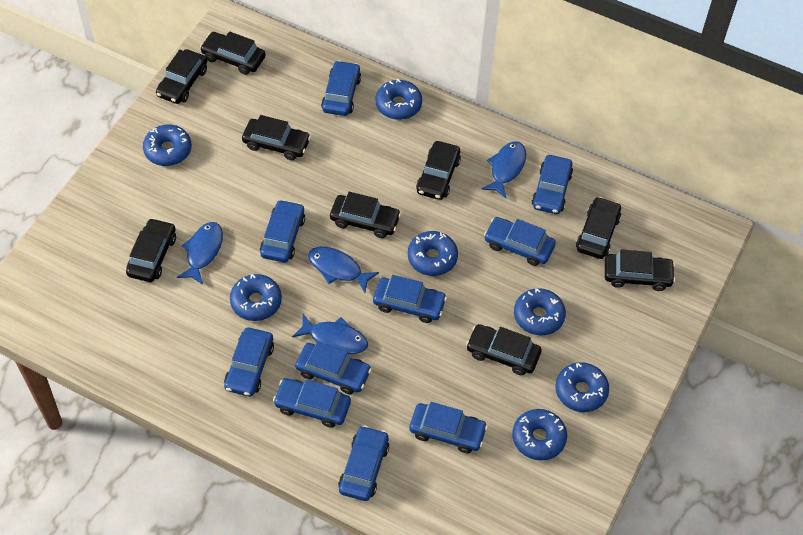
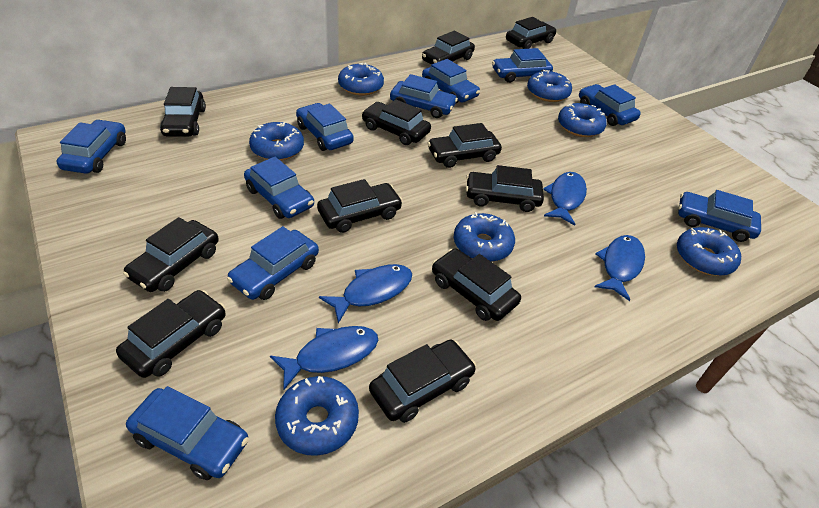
black car: [126,218,176,282] [156,49,207,104] [200,31,266,75] [242,115,311,160] [330,192,401,238] [416,141,461,200] [466,324,542,375] [576,197,621,259] [605,249,675,291] = 9 -> [116,290,226,378] [123,217,219,292] [160,87,206,137] [317,179,403,233] [362,99,431,145] [369,340,476,423] [422,31,475,65] [428,123,502,168] [432,248,521,321] [466,165,544,212] [506,17,556,49] = 11

